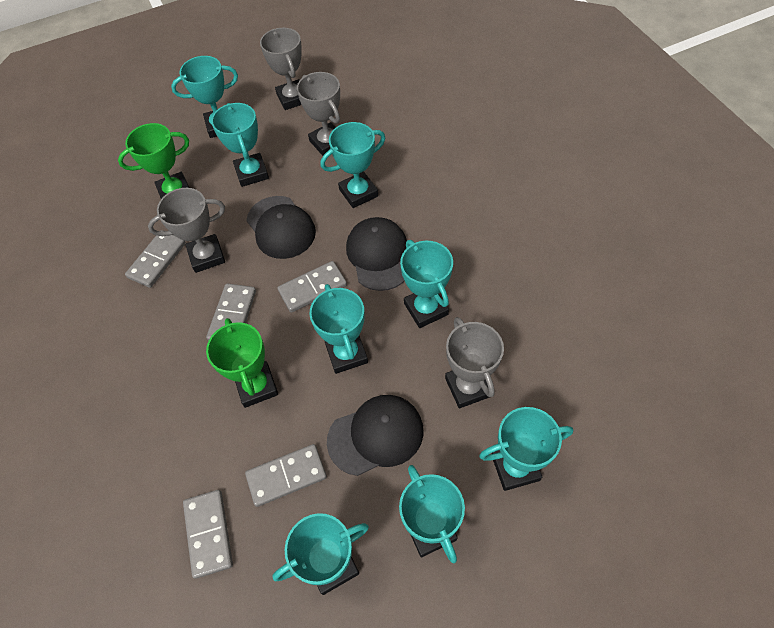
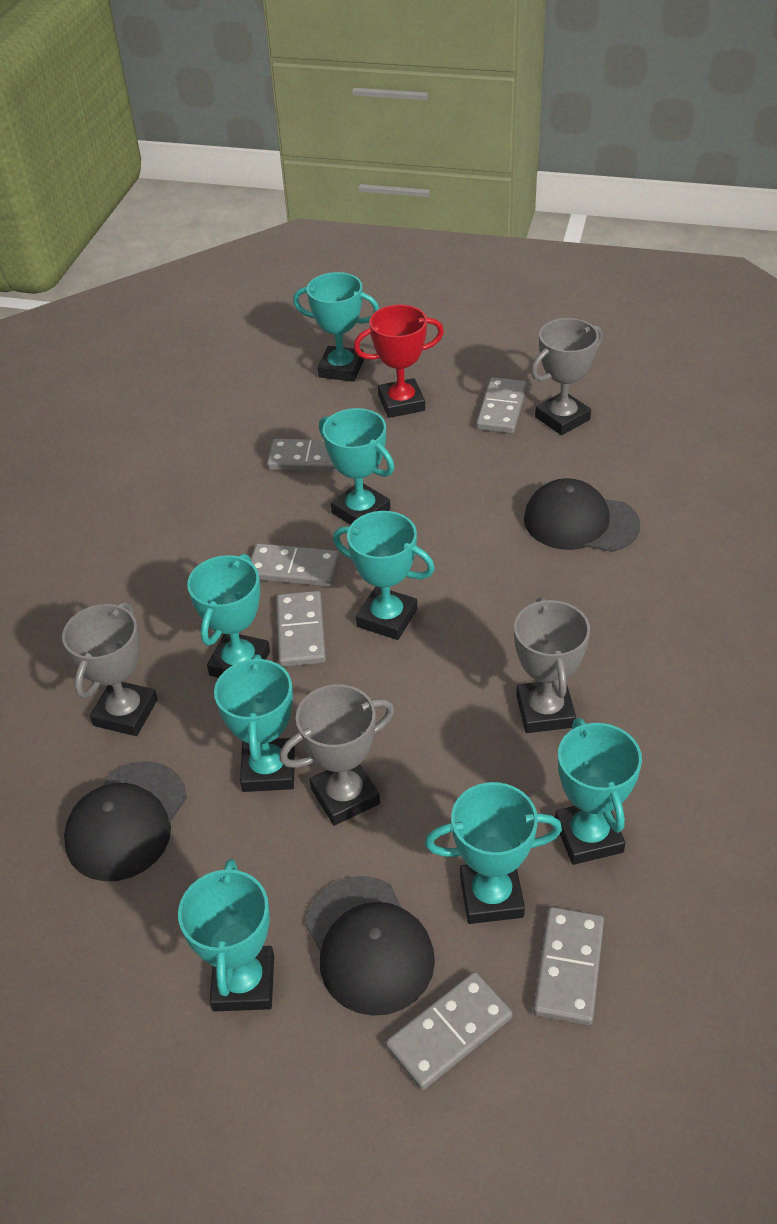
green trophy: [118,123,189,199] [206,318,278,408] = 2 -> none = 0
grey domino: [125,230,186,288] [183,490,233,579] [206,283,256,341] [245,444,327,507] [277,261,347,313] = 5 -> [251,543,340,587] [267,439,338,472] [276,591,326,667] [385,972,512,1090] [476,377,527,434] [533,907,604,1025] = 6
red trophy: none = 0 -> [354,305,444,418] = 1

